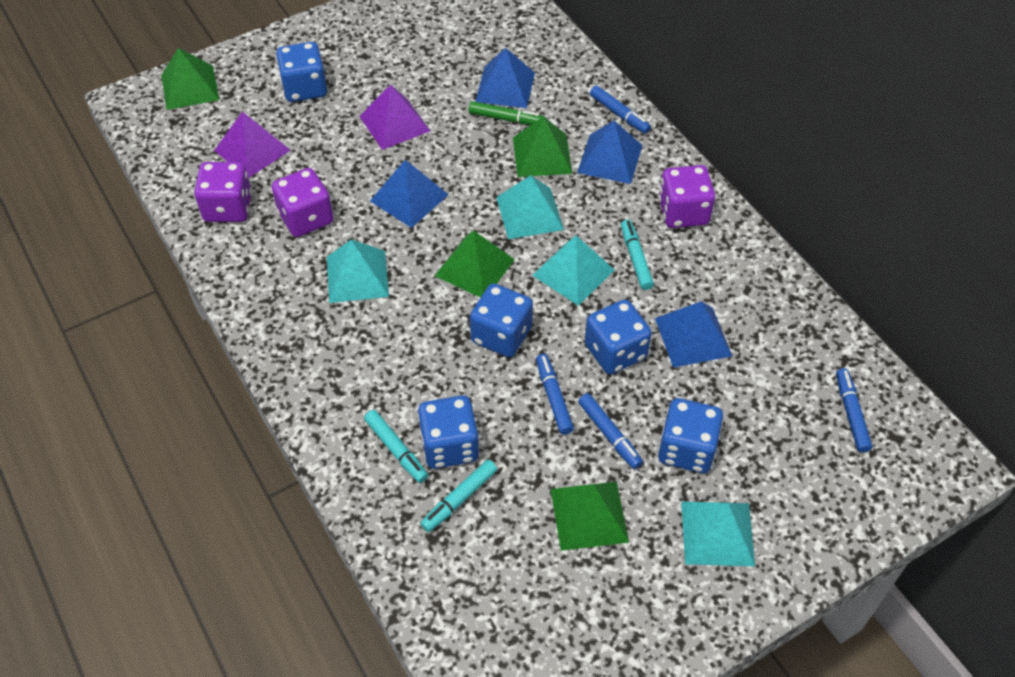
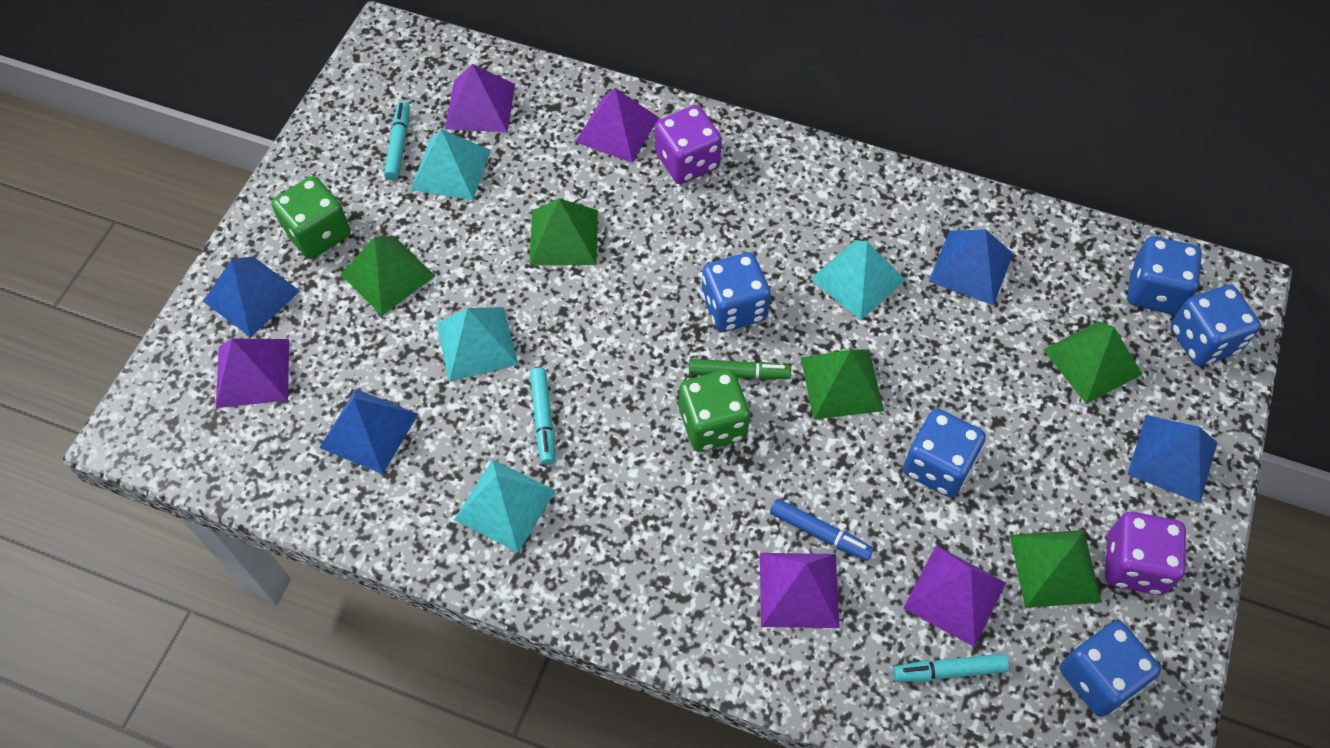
blue marker: [536,354,574,435] [578,393,643,469] [590,86,651,134] [836,368,872,453] = 4 -> [770,499,873,561] = 1
green dice: none = 0 -> [272,176,351,259] [679,369,750,452] = 2
green pyramid: [161,48,219,110] [435,230,515,298] [513,117,572,177] [551,482,629,551] = 4 -> [341,236,435,316] [529,198,598,265] [801,349,884,419] [1010,530,1102,608] [1043,321,1142,404] = 5
purple dice: [194,162,252,222] [272,168,334,237] [659,165,715,228] = 3 -> [655,105,722,184] [1105,512,1186,595] = 2
purple pyramid: [214,111,291,178] [359,84,430,150] = 2 -> [216,338,289,408] [445,64,515,132] [575,88,659,163] [760,553,840,628] [903,545,1006,647] = 5

